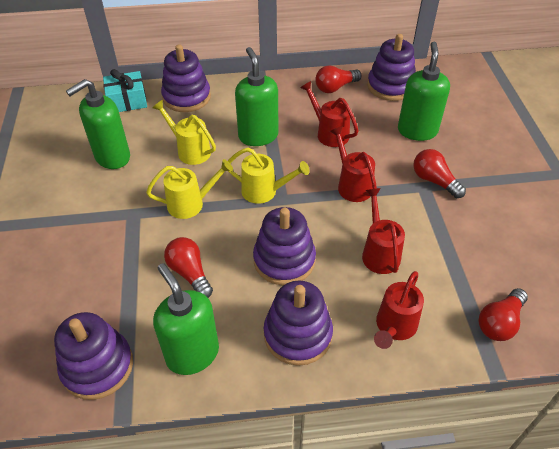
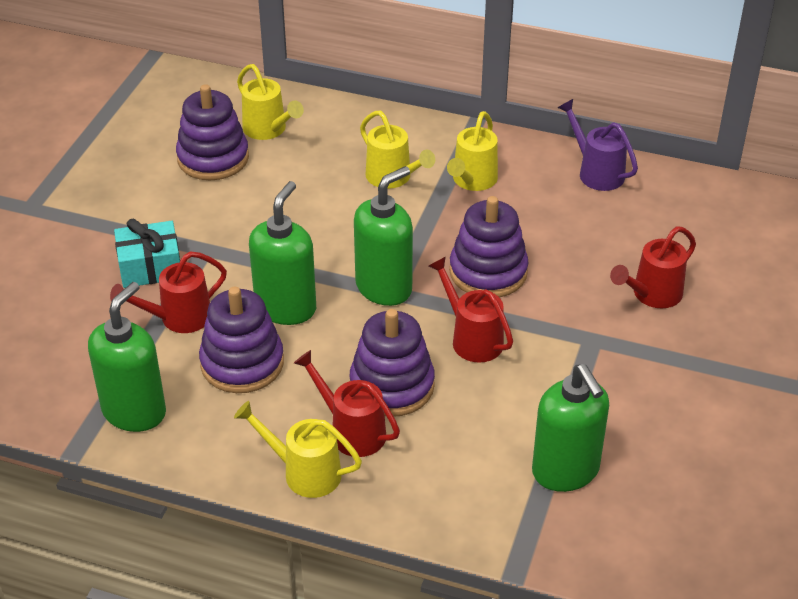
purple stacking toy: [54,312,133,400] [161,45,211,112] [253,207,316,285] [264,281,333,366] [367,34,416,101] = 5 -> [176,84,249,180] [199,287,284,393] [350,309,435,417] [449,196,528,298] = 4
purple watering can: none = 0 -> [558,99,638,191] = 1
red light bulb: [164,237,213,298] [315,65,361,93] [413,149,466,198] [479,288,528,341] = 4 -> none = 0
yellow watering can: [146,159,233,219] [152,100,216,165] [228,148,309,204] = 3 -> [234,401,362,498] [237,64,304,140] [360,111,435,189] [447,111,498,191] = 4

